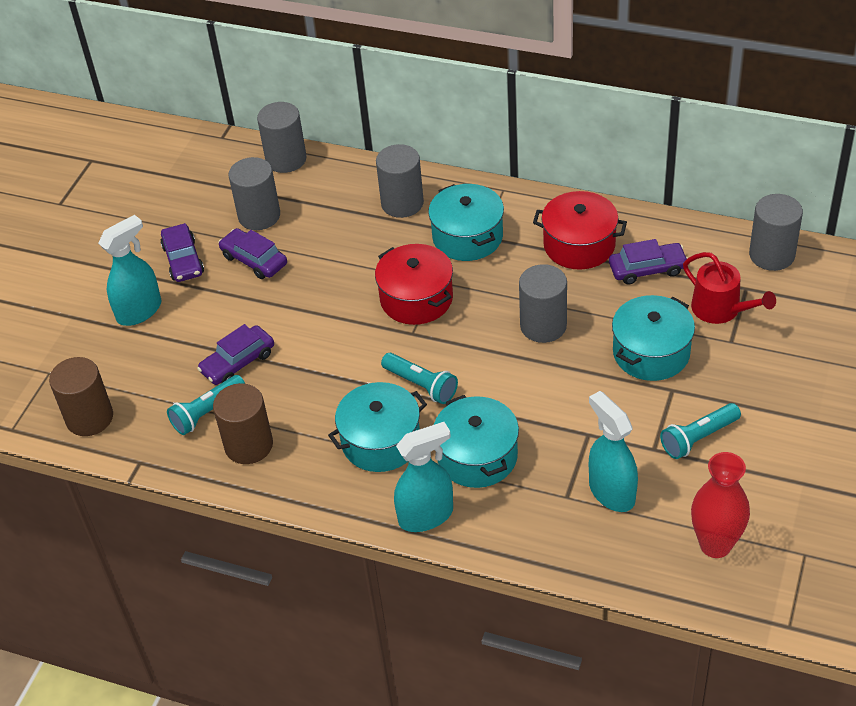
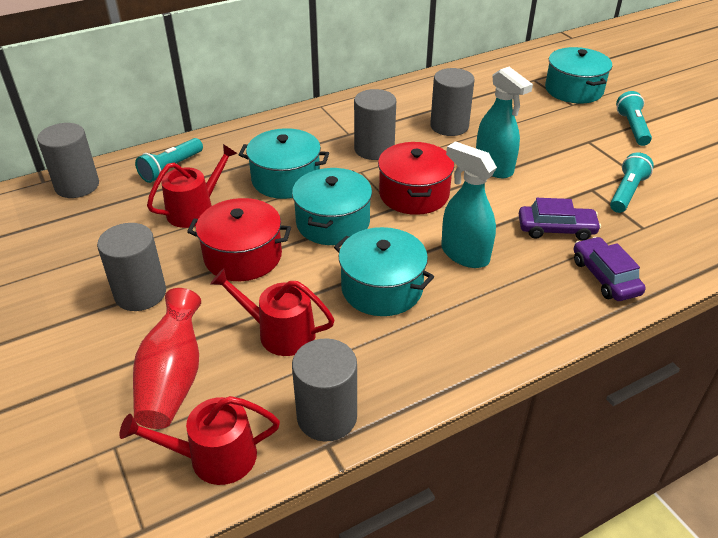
brown cylinder: [49,357,113,436] [213,383,273,464] = 2 -> none = 0
purple car: [160,223,204,282] [197,324,274,385] [218,228,287,279] [609,239,688,285] = 4 -> [519,198,601,241] [574,237,646,301] = 2
red watering can: [683,252,776,324] = 1 -> [119,396,280,485] [147,144,238,228] [210,268,335,356] = 3
turquoise spray bottle: [98,215,162,326] [394,422,453,532] [589,391,638,512] = 3 -> [441,141,497,268] [476,67,533,178] = 2

